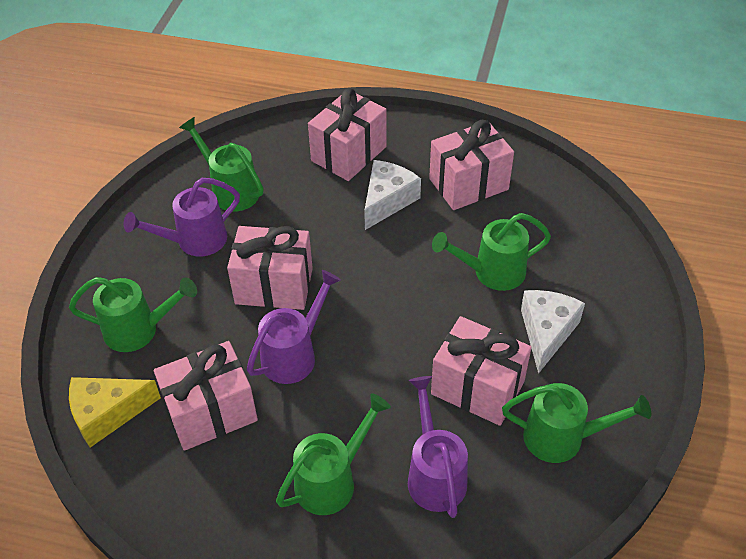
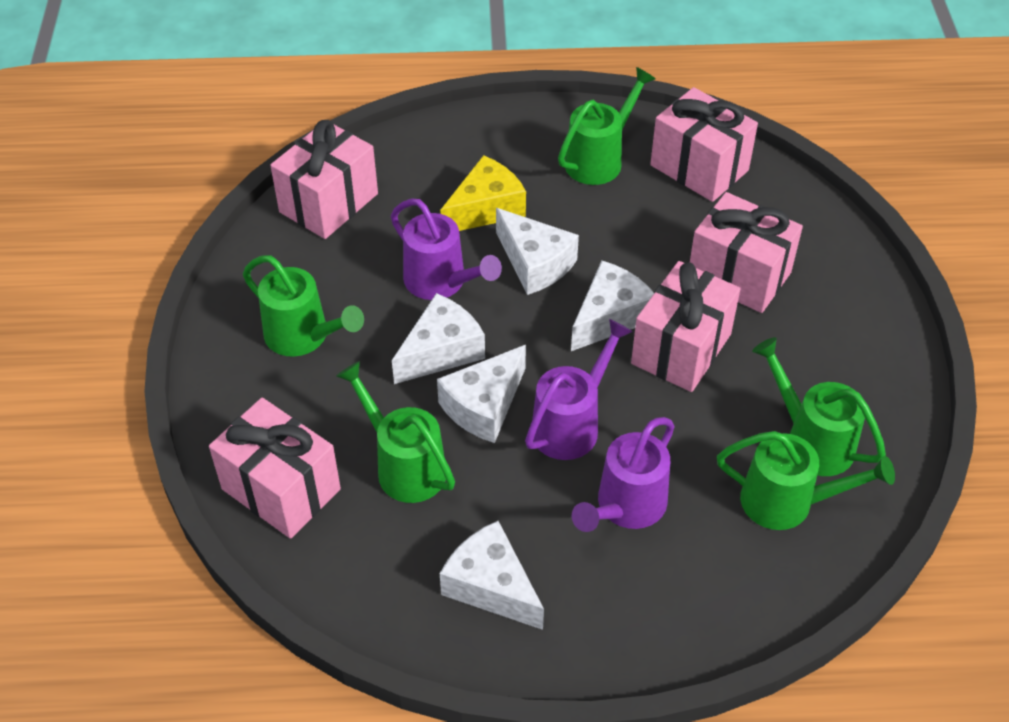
white cheese: [364,160,421,230] [521,290,585,374] = 2 -> [392,293,485,384] [437,345,526,443] [440,521,544,630] [496,208,579,295] [571,260,654,351] = 5

